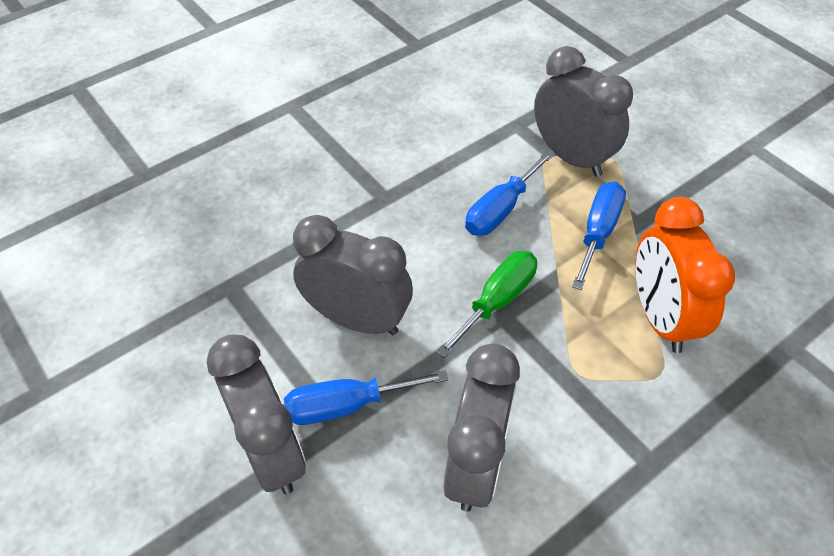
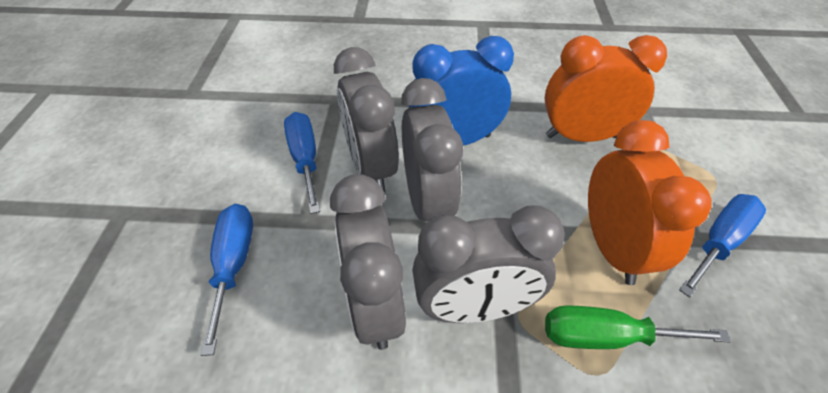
blue clock: none = 0 -> [409,36,514,146] = 1
orange clock: [635,197,735,353] = 1 -> [545,35,667,142] [588,120,711,285] = 2

